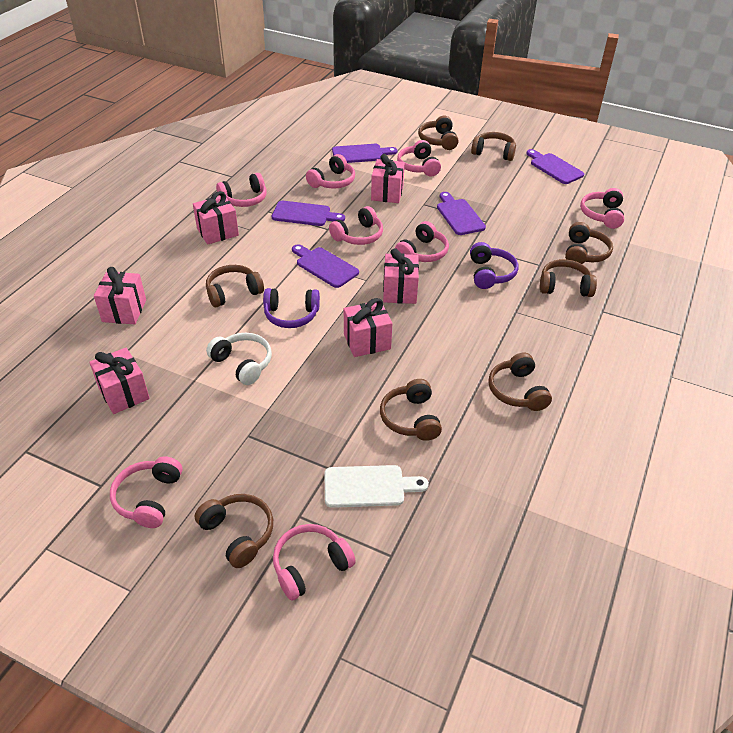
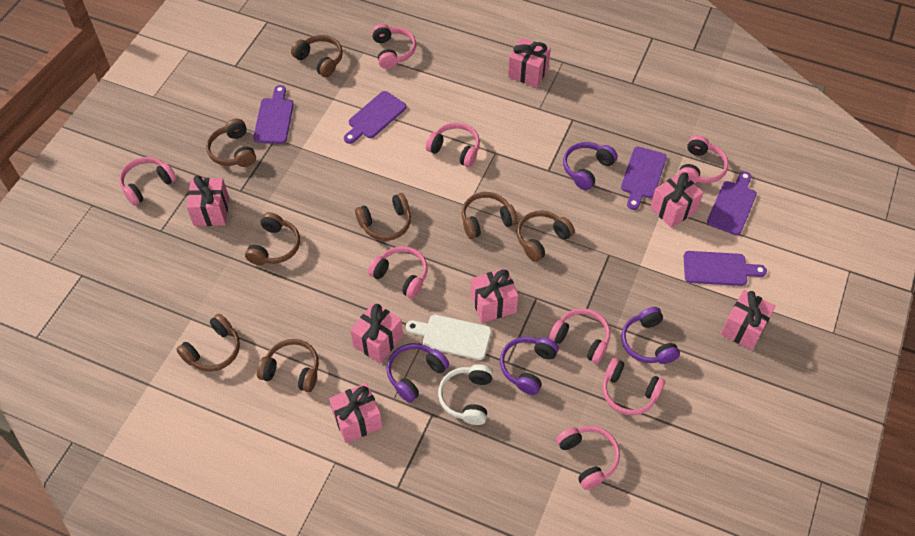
pink gift: [89,348,150,414] [94,267,146,324] [193,191,239,245] [344,298,392,357] [371,154,405,203] [383,249,419,304] = 6 -> [187,175,229,226] [329,383,383,443] [350,303,403,364] [471,268,518,323] [508,38,551,87] [650,172,703,228] [721,290,776,350] = 7
purple headphones: [263,288,320,328] [470,242,518,289] = 2 -> [386,343,449,403] [500,336,559,395] [563,142,618,190] [621,307,680,364] = 4

